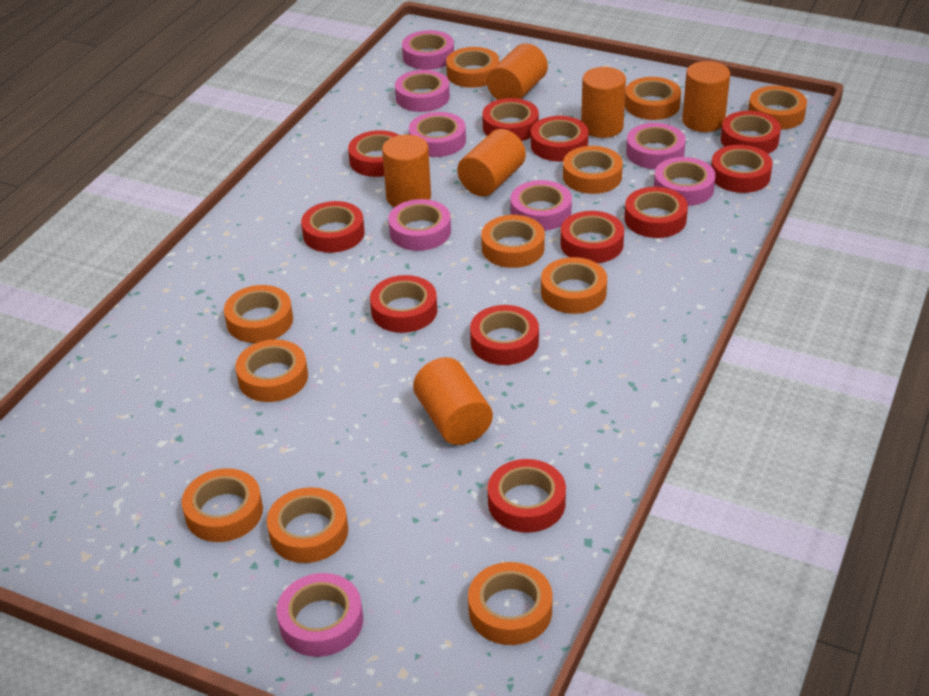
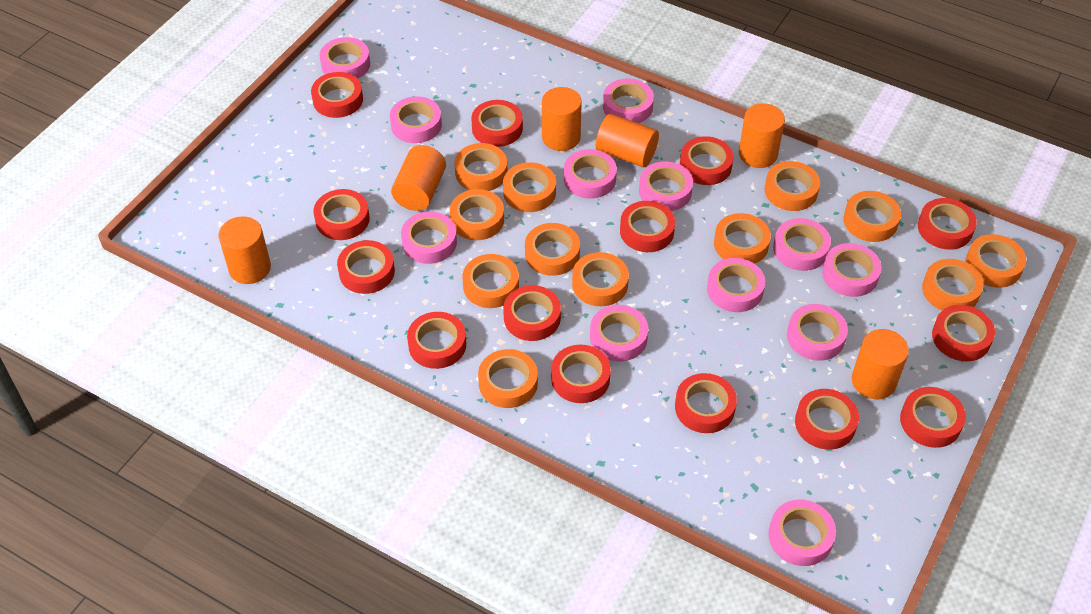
orange tape: [182,468,263,542] [224,285,293,343] [235,339,308,402] [267,487,348,563] [446,47,499,88] [468,562,552,645] [481,215,545,268] [541,257,607,314] [563,146,623,194] [625,77,681,120] [748,86,807,130] = 11 -> [450,189,504,240] [454,143,507,191] [462,254,519,308] [478,349,538,408] [503,162,556,212] [525,223,580,276] [572,252,629,306] [714,213,771,264] [765,161,820,211] [843,191,901,242] [922,259,984,310] [965,234,1026,288] = 12
pink tape: [276,573,363,657] [388,199,451,251] [395,70,450,112] [402,30,454,70] [409,112,466,157] [510,180,572,231] [626,123,686,169] [654,157,716,206] = 8 -> [320,37,370,79] [390,96,442,143] [401,212,457,264] [564,149,617,199] [590,305,648,361] [603,79,654,123] [639,161,693,211] [707,258,765,312] [768,500,836,566] [773,218,831,271] [787,304,848,361] [822,243,882,297] = 12
red tape: [301,201,365,253] [348,130,398,177] [370,275,437,333] [470,305,539,365] [482,98,539,141] [488,459,566,533] [531,116,589,162] [560,211,624,263] [625,187,688,238] [711,145,773,193] [721,111,781,154] = 11 -> [311,72,363,118] [313,189,370,240] [337,240,395,294] [407,312,466,369] [471,100,523,147] [503,285,561,341] [551,345,611,403] [620,201,675,252] [675,373,737,433] [680,136,734,185] [795,389,859,450] [900,387,966,448] [918,198,977,250] [932,305,995,362] = 14

